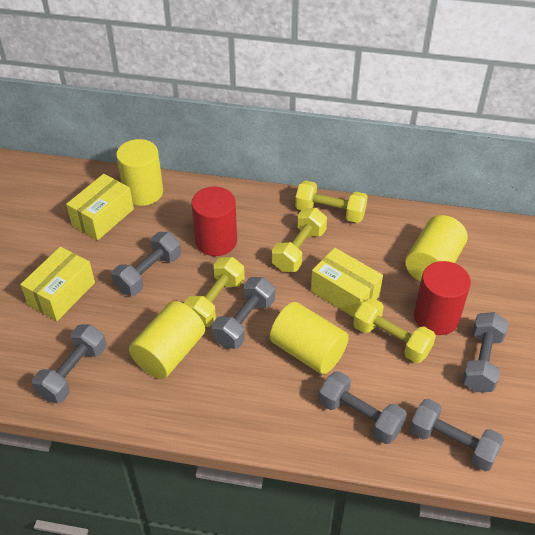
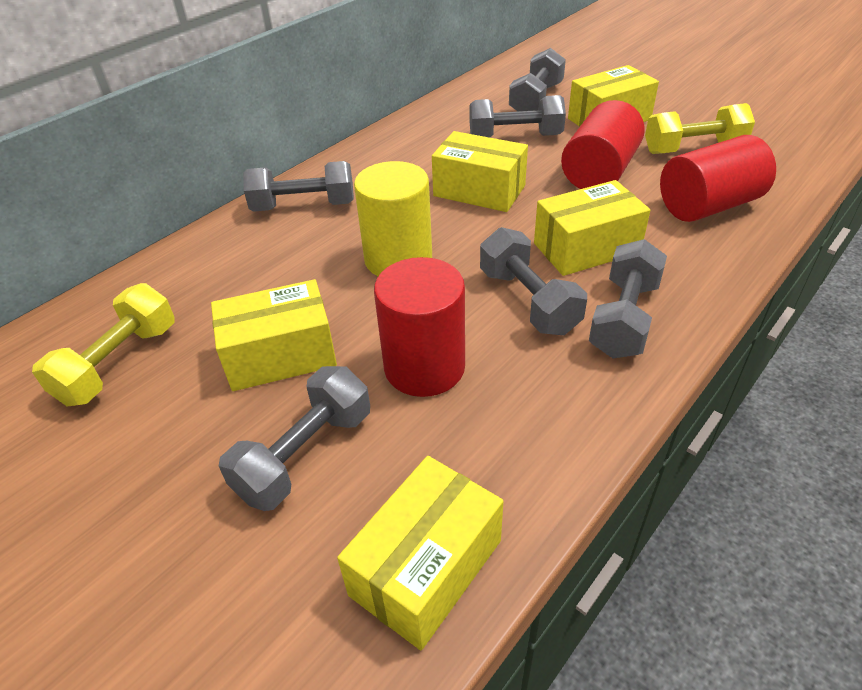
red cylinder: [191,186,237,256] [414,261,471,335] = 2 -> [374,257,465,397] [561,100,645,189] [660,135,776,222] = 3
yellow box: [20,247,95,321] [66,174,134,240] [311,248,383,317] = 3 -> [211,279,337,391] [337,456,504,650] [432,131,528,212] [534,180,650,276] [568,65,659,127] = 5
yellow cylinder: [116,139,163,206] [129,301,205,379] [270,302,349,374] [405,215,468,282] = 4 -> [354,161,432,276] = 1
yellow dumbbell: [183,257,245,327] [272,208,327,272] [295,180,368,223] [353,298,436,363] = 4 -> [32,283,175,406] [645,103,755,154] = 2

